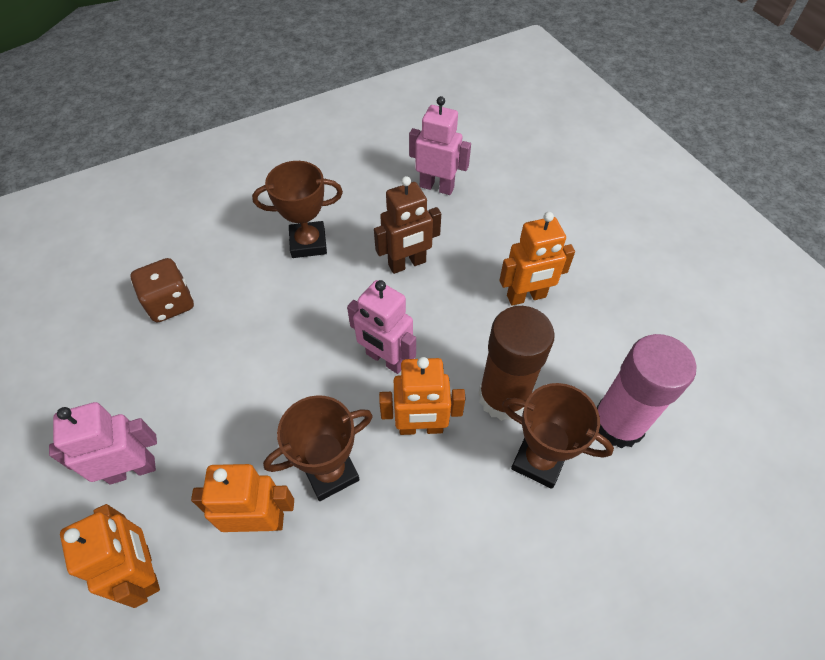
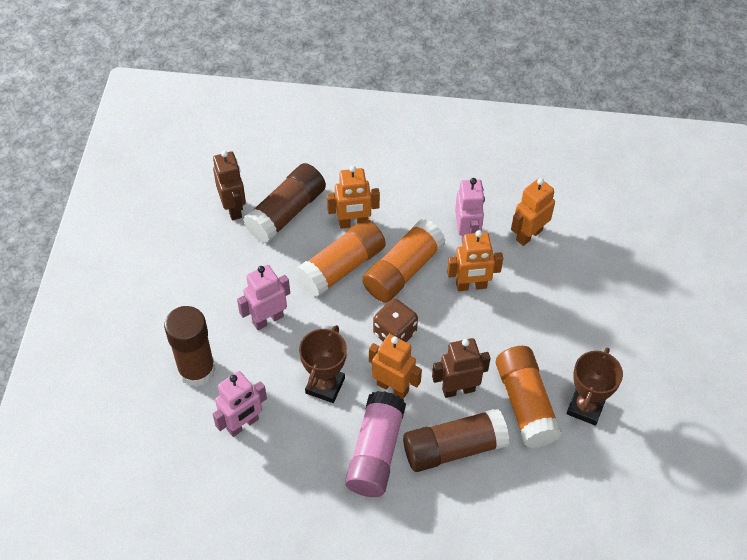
brown glue stick: [478,306,555,421] = 1 -> [164,306,216,387] [243,163,326,243] [403,408,509,472] = 3
brown robot: [374,176,441,274] = 1 -> [213,150,246,220] [432,338,491,398] = 2
brown trophy: [252,161,343,258] [263,395,373,501] [502,383,614,489] = 3 -> [299,325,347,403] [567,348,623,426] = 2
orange glue stick: none = 0 -> [296,219,386,297] [362,219,446,302] [496,346,562,448] = 3

